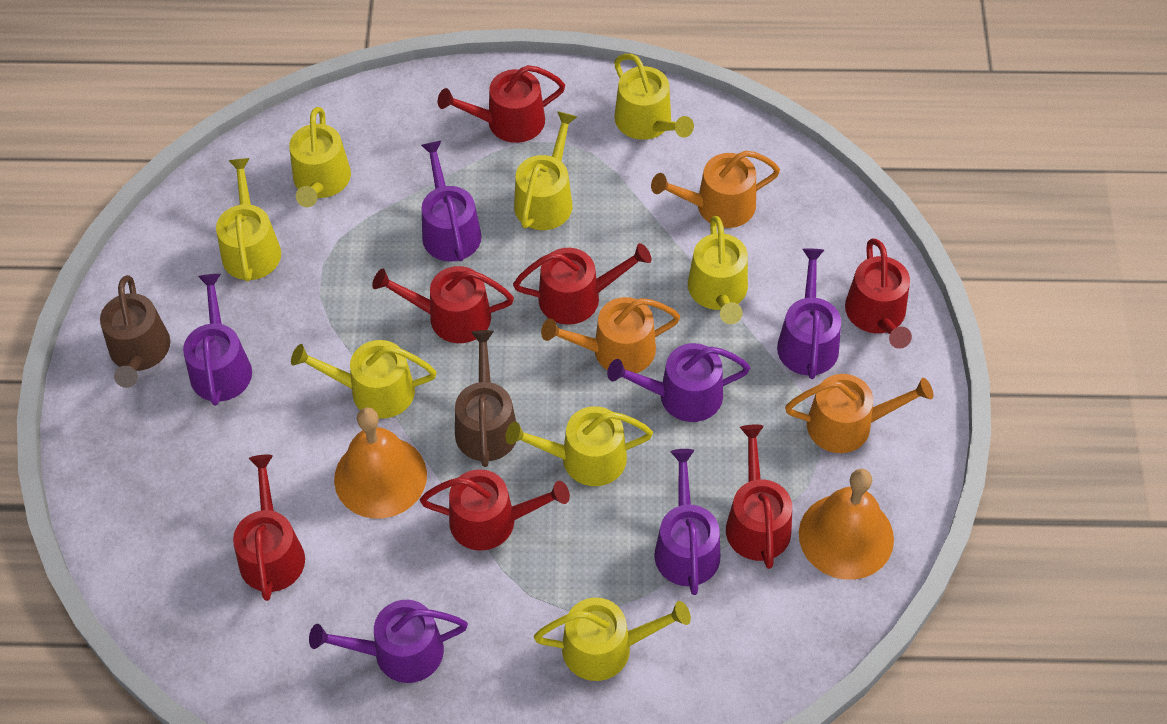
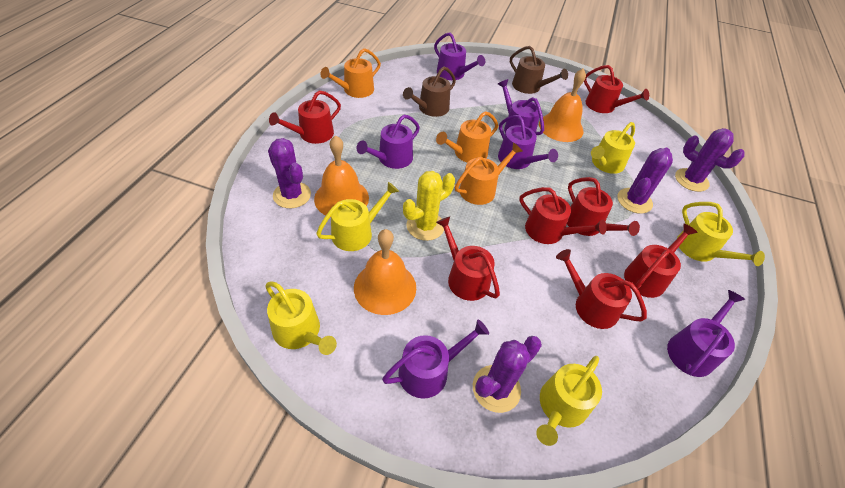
orange bell: [334,407,427,519] [799,469,894,580] = 2 -> [314,135,369,215] [354,229,416,315] [539,69,586,142] = 3
purple cactus: none = 0 -> [268,138,311,208] [473,336,542,413] [618,148,673,214] [675,128,744,192] = 4
yellow cactus: none = 0 -> [403,171,455,241] = 1
yellow watering can: [216,158,281,281] [289,107,351,207] [291,340,437,419] [506,406,653,486] [514,111,577,230] [534,598,691,681] [614,54,694,140] [688,216,748,324] = 8 -> [265,281,337,355] [316,182,399,251] [536,356,602,446] [591,122,635,174] [677,202,765,266] = 5

